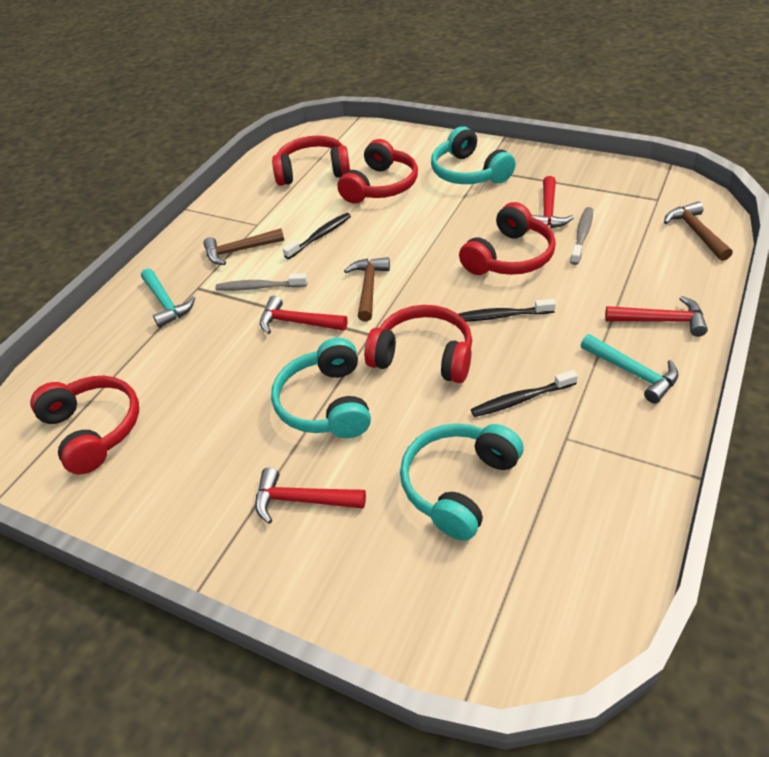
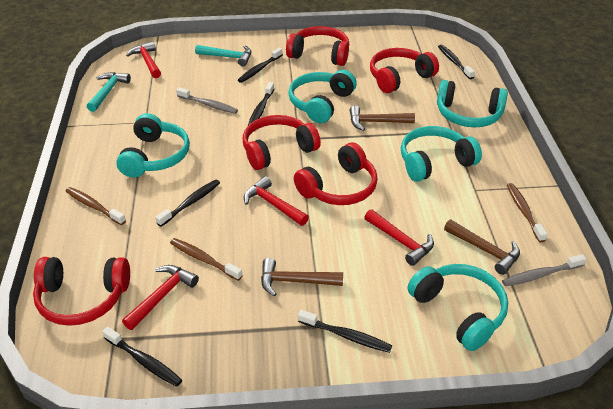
black toothbrush: [283,213,351,259] [458,299,556,322] [471,370,578,417] = 3 -> [102,326,182,387] [155,179,220,227] [238,48,283,83] [248,82,274,125] [298,310,392,353] [438,45,475,79] = 6
brown toothbrush: none = 0 -> [65,187,126,225] [170,238,243,281] [507,183,547,242] = 3
turquoise headphones: [271,338,371,438] [400,424,524,541] [431,126,516,184] = 3 -> [116,113,190,177] [288,70,357,123] [401,126,482,182] [408,264,508,351] [437,80,508,127] = 5

